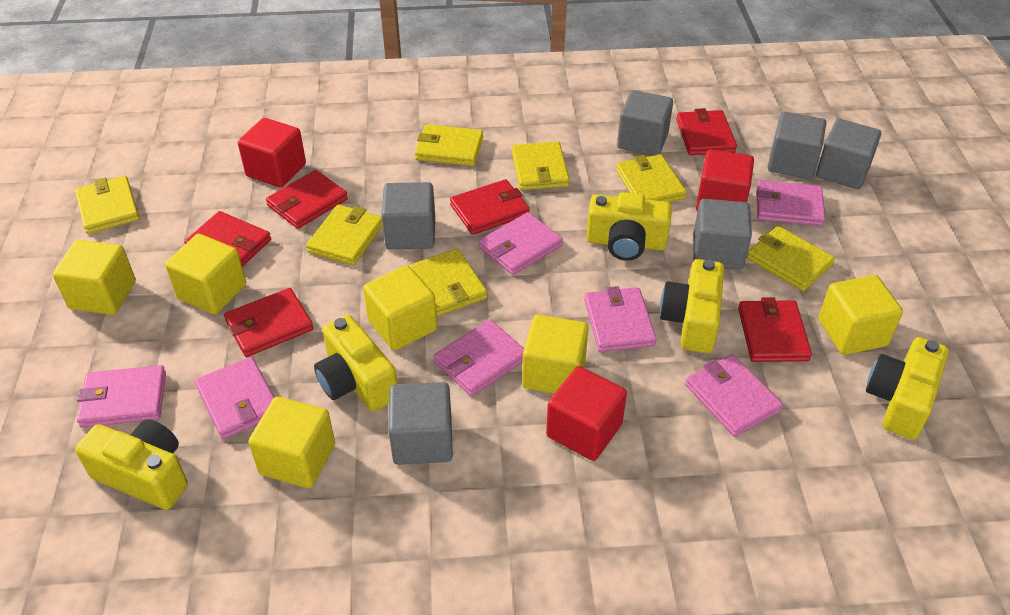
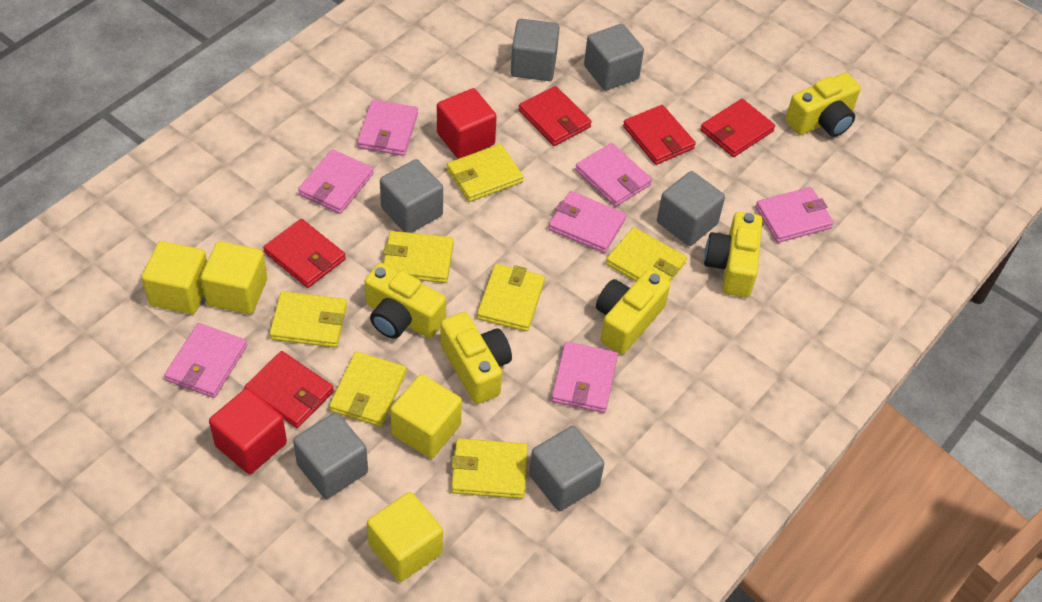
red cube: [238,118,306,188] [546,366,627,461] [696,149,754,211] = 3 -> [209,388,287,474] [437,88,497,159] = 2
red wallet: [184,211,271,267] [224,288,313,357] [266,170,348,229] [450,179,530,235] [676,108,737,155] [738,297,812,362] = 6 -> [244,351,334,428] [263,219,346,288] [519,86,592,146] [623,105,696,165] [700,99,775,157] = 5
yellow cube: [53,240,136,315] [165,234,246,315] [248,397,335,488] [363,265,437,351] [522,314,588,394] [819,275,903,355] = 6 -> [142,241,207,314] [201,241,267,314] [367,492,443,582] [390,374,462,459] = 4

